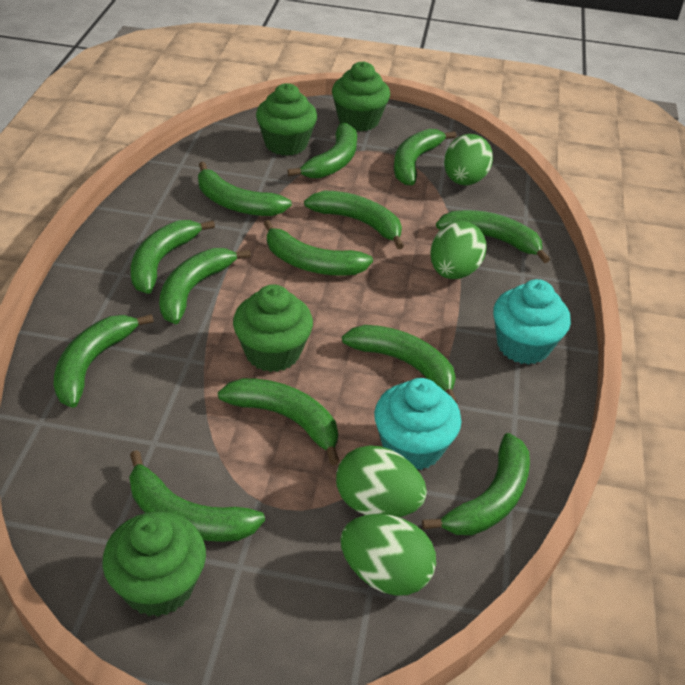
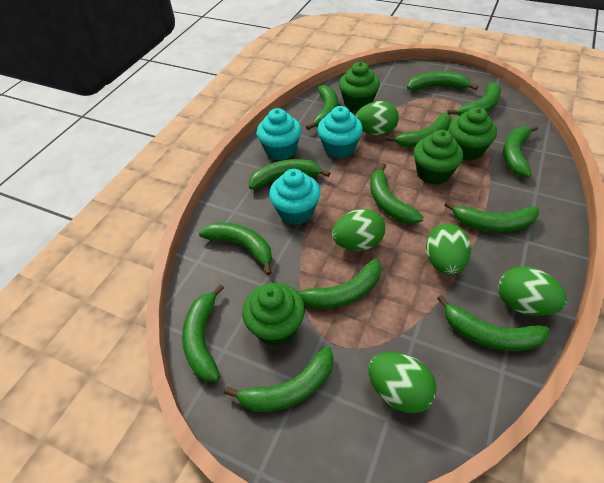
green egg: [336,445,427,517] [340,514,436,596] [430,221,487,279] [444,134,493,185] = 4 -> [331,209,385,251] [355,101,399,135] [368,352,437,413] [426,224,471,275] [498,266,567,316] = 5
turquoise cupcake: [374,378,462,470] [493,279,571,365] = 2 -> [257,108,301,160] [269,169,320,225] [318,106,363,158] = 3

